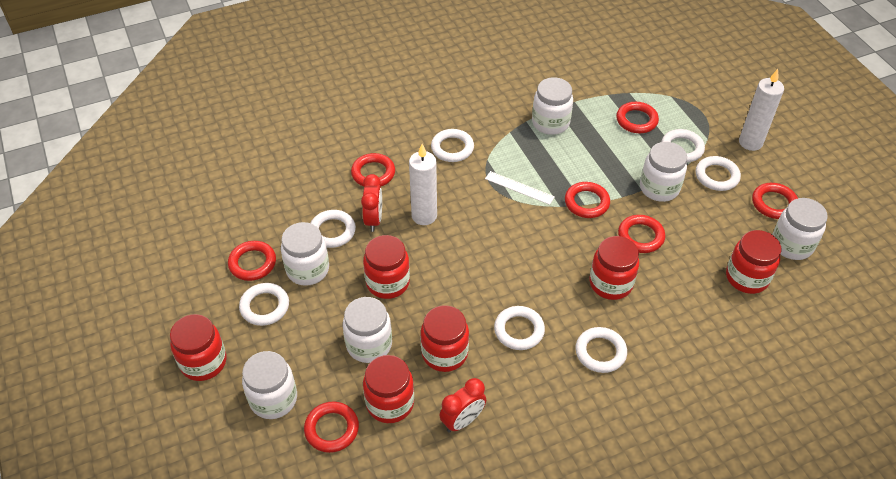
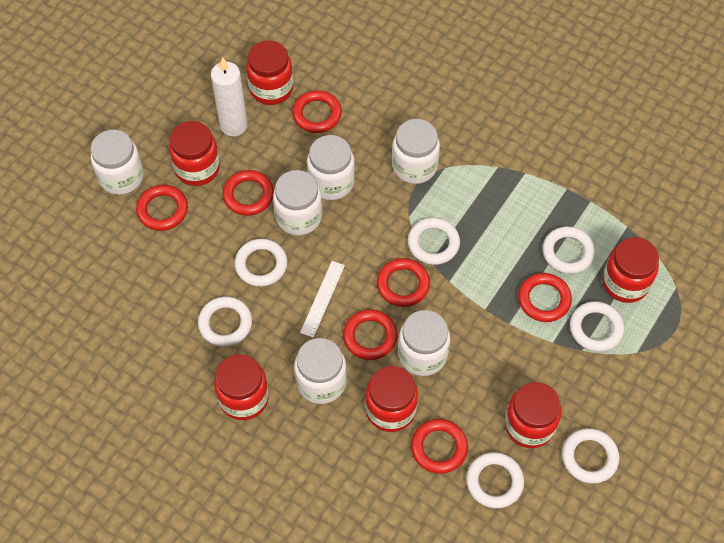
red clock: [361,174,382,232] [440,378,486,433] = 2 -> none = 0
white candle: [409,144,437,225] [739,69,784,151] = 2 -> [211,57,248,136] = 1

